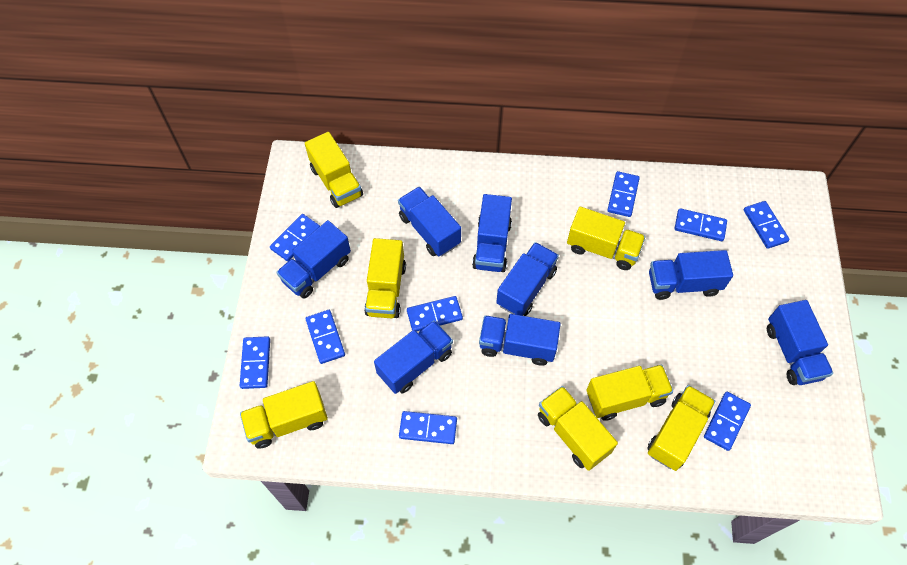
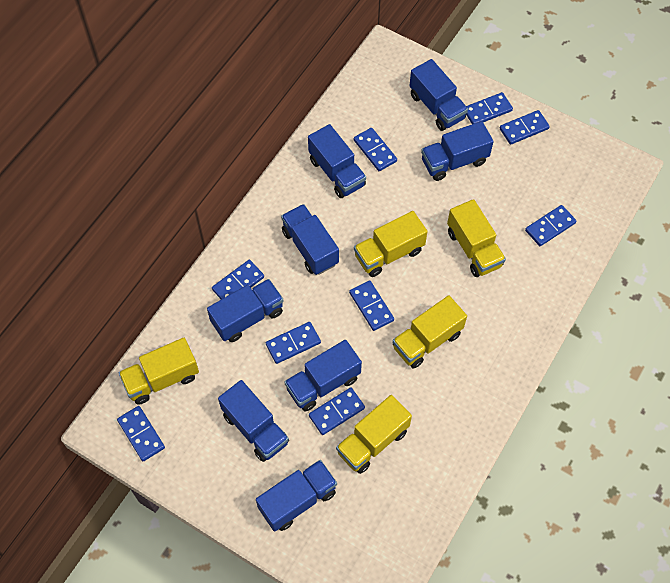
yellow truck: [240,381,328,449] [305,132,363,208] [364,238,406,318] [538,386,618,471] [567,207,645,270] [586,365,673,421] [647,385,715,471] = 7 -> [119,338,199,405] [336,395,412,474] [354,211,428,277] [392,295,467,369] [447,199,506,277] = 5

